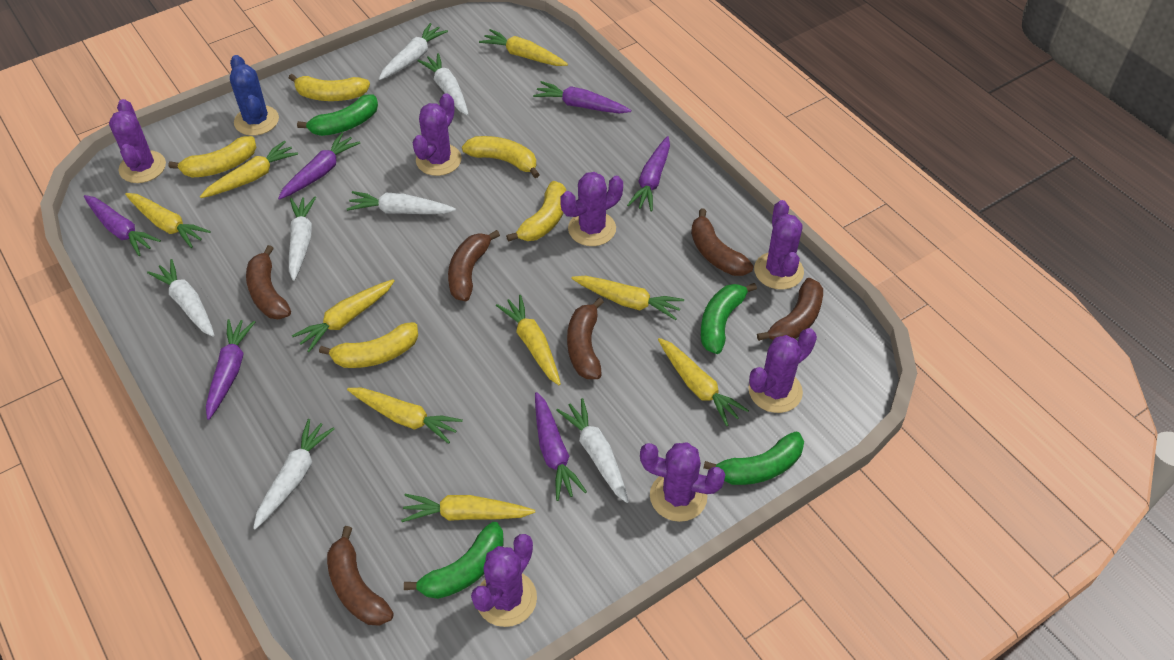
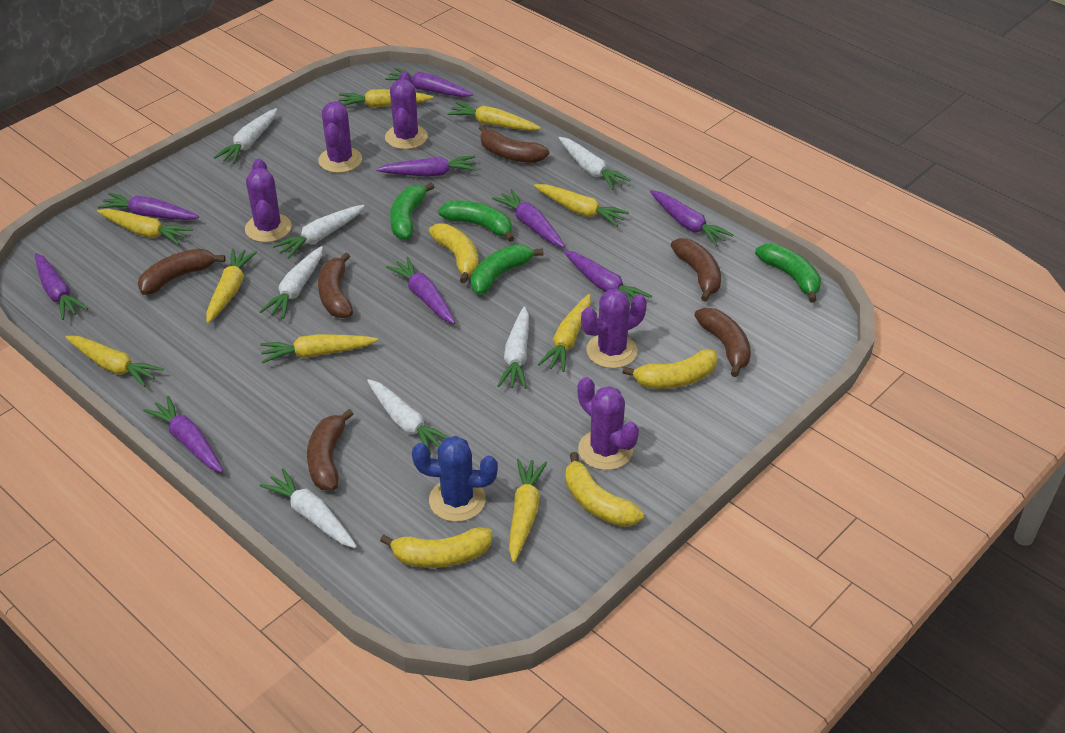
purple cactus: [109,99,166,183] [413,93,462,176] [471,534,537,627] [560,172,623,246] [640,442,725,522] [749,328,817,413] [754,200,804,290] = 7 -> [245,159,292,242] [318,101,362,173] [385,71,428,149] [577,377,639,470] [581,289,647,369] = 5
purple carrot: [84,195,161,256] [206,319,255,420] [278,133,360,200] [533,81,631,114] [535,392,587,501] [627,136,670,211] = 6 -> [35,253,88,320] [98,193,199,220] [143,396,223,473] [376,155,477,177] [385,68,473,97] [386,257,455,324] [492,189,565,248] [563,250,652,305] [650,190,733,246] = 9
yellow banana: [168,136,256,178] [289,74,370,101] [319,322,418,368] [462,136,540,178] [506,181,566,242] = 5 -> [380,527,492,568] [429,223,479,283] [565,452,644,527] [622,349,718,389] = 4

